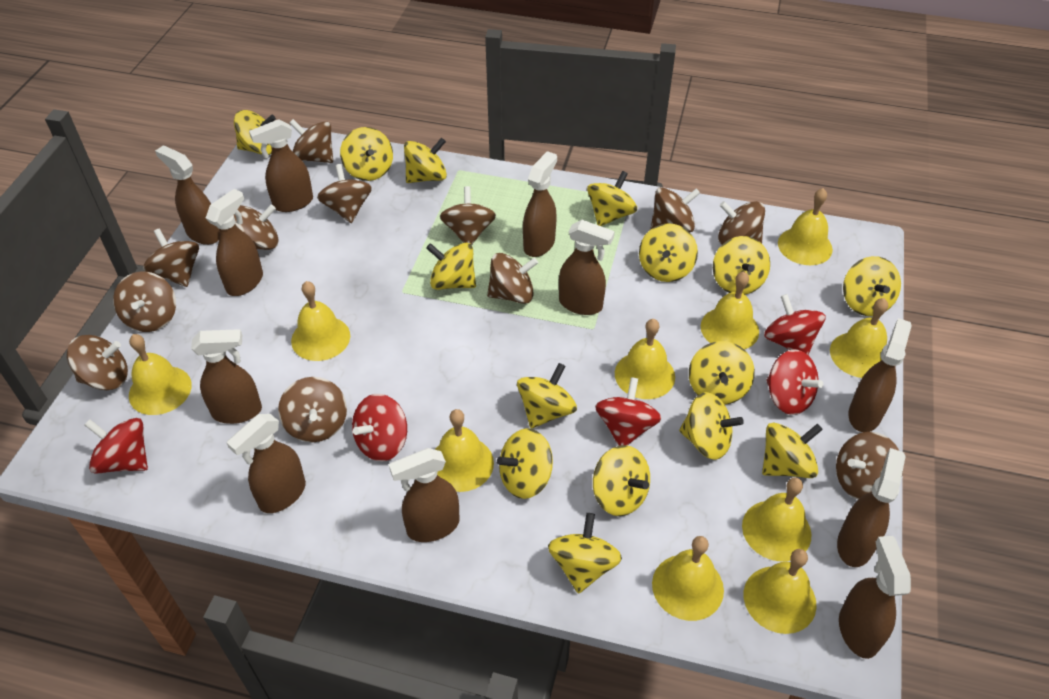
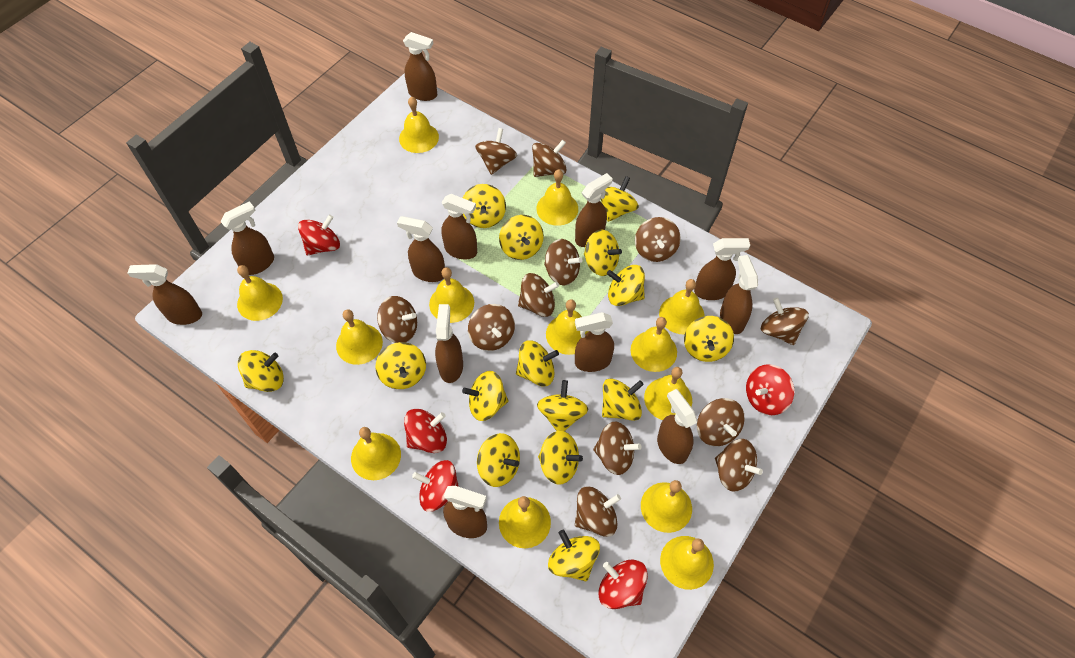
brown spray bottle: [155,145,220,245] [191,329,262,424] [206,189,263,296] [226,414,306,513] [249,119,313,212] [389,448,460,542] [523,151,557,257] [559,220,615,315] [837,448,906,567] [839,536,911,659] [848,318,912,432] = 11 -> [128,264,202,325] [220,201,274,275] [397,216,445,282] [403,32,437,101] [435,304,463,383] [441,194,477,259] [443,486,487,538] [575,173,612,247] [575,312,614,372] [657,389,697,464] [694,238,750,300] [720,255,758,334] = 12
yellow bell: [129,334,192,415] [291,281,350,361] [435,409,494,492] [615,319,675,399] [652,536,724,621] [701,272,759,350] [742,477,811,561] [744,549,817,634] [778,188,833,265] [830,298,888,378] = 10 -> [237,265,283,321] [336,309,383,365] [351,427,401,480] [399,96,439,153] [429,267,474,323] [499,496,551,548] [537,169,578,226] [546,299,589,355] [631,317,677,372] [641,480,692,533] [644,367,692,420] [659,279,705,335] [660,536,714,590] = 13

